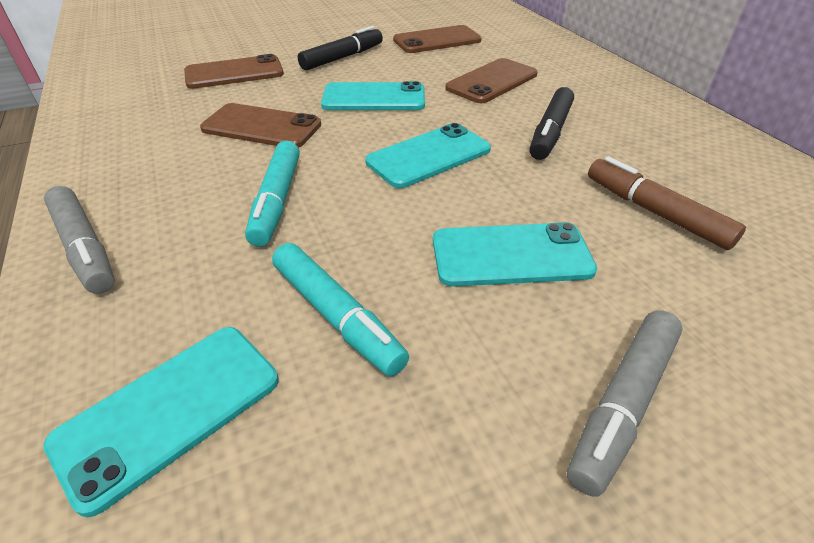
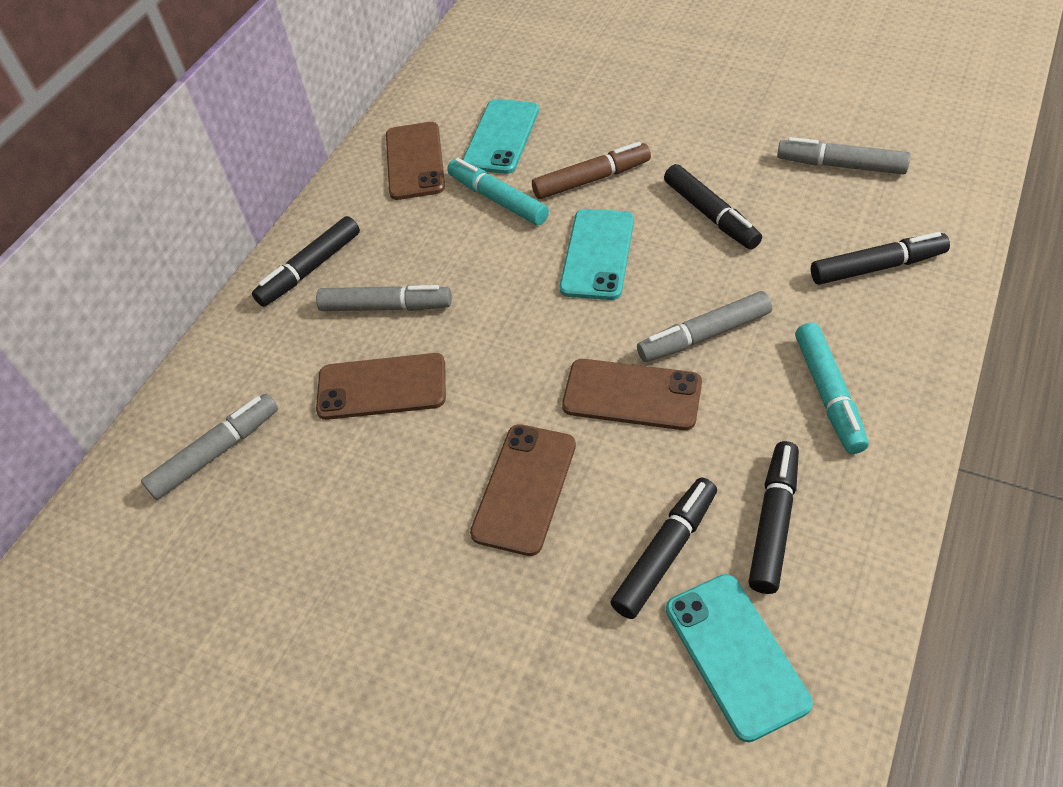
black marker: [298,26,383,70] [530,87,574,160] = 2 -> [252,216,360,307] [610,478,717,619] [664,164,762,249] [748,441,799,594] [811,232,950,285] = 5
grey marker: [44,186,115,294] [567,311,683,497] = 2 -> [141,394,278,500] [316,285,452,311] [637,291,772,362] [777,137,911,174] = 4
turquoise phone: [43,327,279,517] [321,81,425,110] [365,123,491,188] [433,222,597,287] = 4 -> [463,99,539,174] [559,209,634,300] [666,574,813,742] = 3

